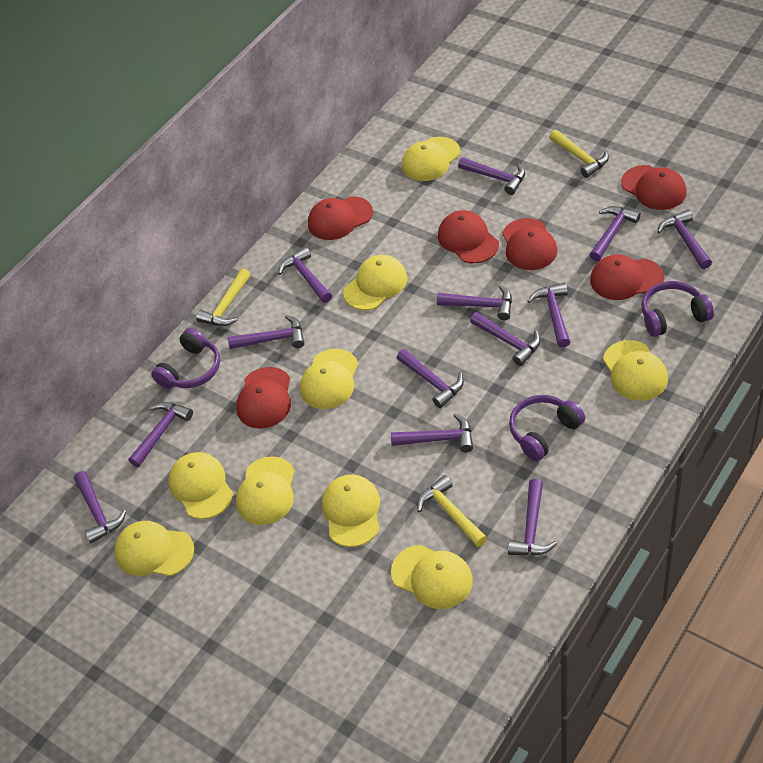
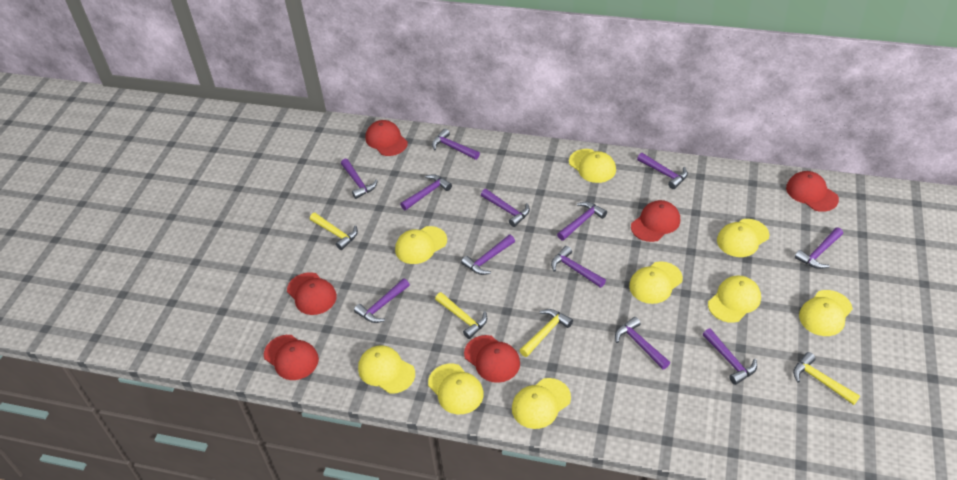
purple hammer: [74,471,126,543] [129,402,193,467] [228,315,304,349] [278,247,332,303] [391,413,473,452] [397,349,464,408] [437,285,512,320] [458,157,525,195] [470,312,541,366] [508,479,557,555] [527,283,570,347] [590,206,641,261] [657,209,712,269] = 13 -> [341,159,378,199] [354,278,410,323] [400,174,452,210] [432,129,480,160] [461,235,515,275] [481,189,530,227] [551,246,606,288] [557,202,607,241] [615,317,670,369] [637,153,688,189] [703,329,757,385] [795,227,843,269] = 12
purple headphones: [151,328,220,389] [509,395,585,461] [642,281,714,337] = 3 -> none = 0
yellow hammer: [196,268,251,326] [417,475,487,547] [549,130,609,178] = 3 -> [310,213,358,250] [435,292,487,339] [519,309,573,357] [793,352,860,405] = 4

